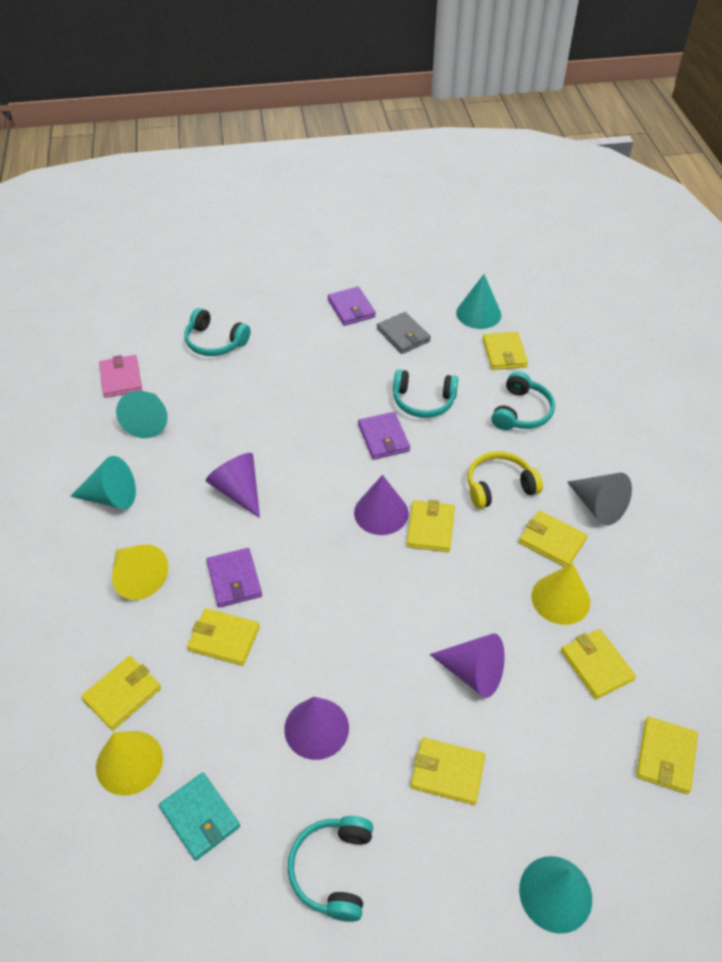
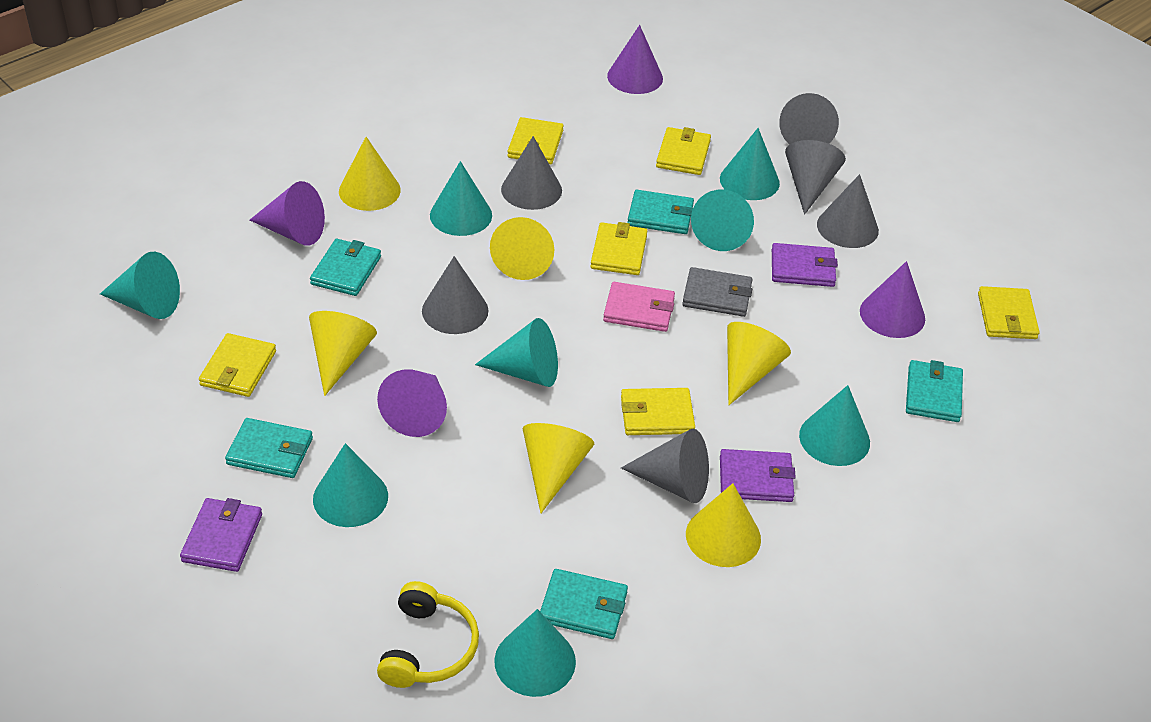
grey cone: [567,473,632,526] = 1 -> [422,256,488,334] [501,136,562,210] [621,429,709,503] [779,93,839,145] [785,140,846,215] [817,174,879,248] = 6
turquoise cone: [70,456,136,509] [116,391,168,438] [456,274,501,329] [519,856,592,934] = 4 -> [100,252,180,319] [313,443,388,527] [430,161,492,236] [475,318,558,387] [494,609,576,697] [691,190,754,251] [720,128,780,200] [799,385,870,466] = 8
turquoise headphones: [184,308,250,356] [288,816,373,922] [393,369,458,418] [491,371,555,430] = 4 -> none = 0
turquoise wallet: [159,773,240,861] = 1 -> [225,418,313,478] [310,239,381,296] [540,569,628,639] [627,190,694,234] [906,360,963,422] = 5
yellow cone: [96,731,163,796] [112,544,168,600] [531,563,590,625] = 3 -> [309,311,377,396] [339,137,401,211] [490,217,554,280] [522,423,594,513] [686,483,761,567] [727,322,791,405] = 6
yellow wallet: [81,656,161,730] [187,608,260,666] [407,499,455,552] [411,737,485,805] [483,331,528,370] [519,511,587,567] [561,629,636,699] [636,717,698,794] = 8 -> [199,333,276,397] [507,117,564,164] [590,222,647,275] [621,388,695,435] [656,127,711,175] [978,286,1040,339] = 6

